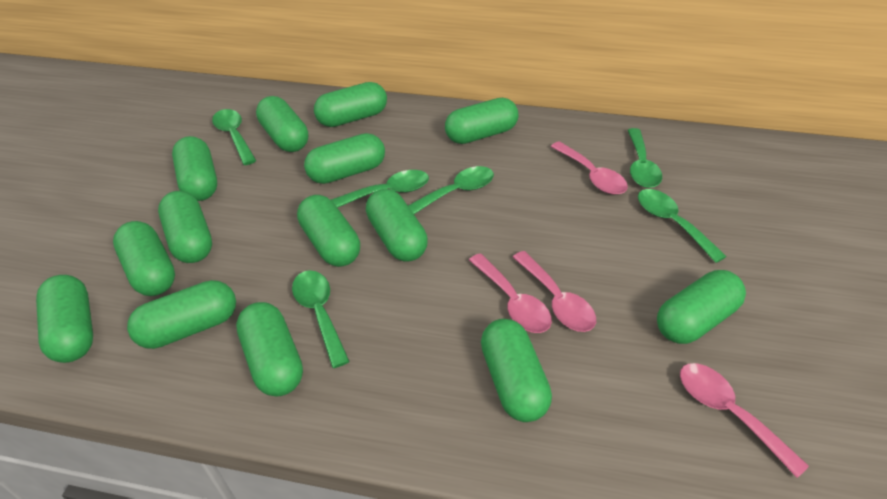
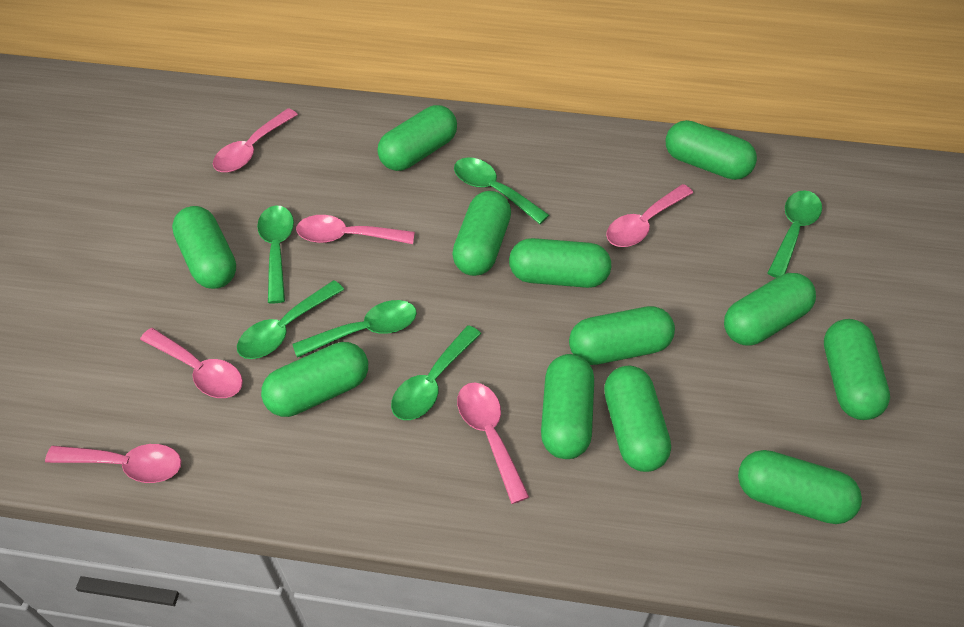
green capsule: [36,275,93,363] [113,221,175,296] [127,280,236,349] [158,191,212,263] [172,136,217,201] [236,302,303,397] [256,96,308,152] [297,195,360,267] [304,133,385,184] [314,82,387,127] [366,189,428,262] [445,98,518,144] [481,319,552,422] [657,270,746,344] = 14 -> [172,206,236,289] [261,342,368,417] [377,105,457,171] [452,191,511,276] [509,238,611,288] [541,354,594,459] [569,306,675,365] [604,366,671,472] [665,120,757,180] [724,273,816,346] [738,450,862,524] [824,319,890,420] = 12
pink spoon: [469,253,552,333] [513,251,596,332] [551,141,628,195] [680,363,809,478] = 4 -> [45,444,182,483] [140,328,243,398] [213,108,298,172] [296,215,415,244] [457,382,529,504] [606,184,693,247] = 6

